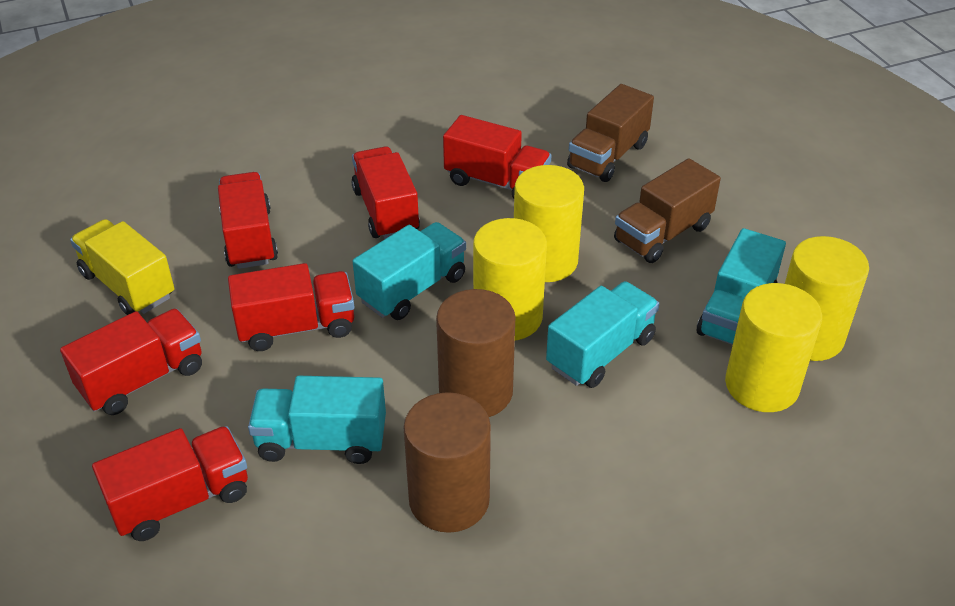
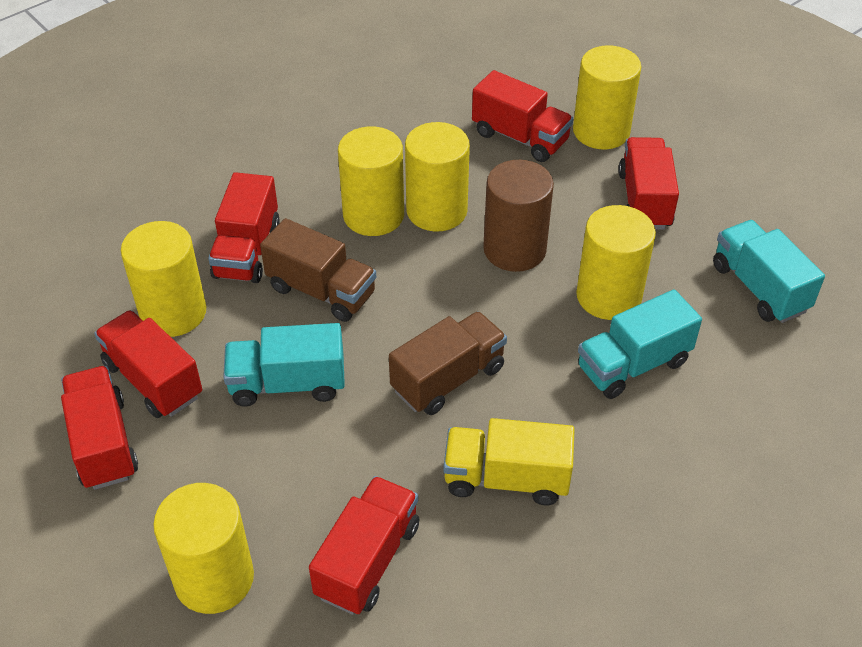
brown cylinder: [404,392,491,533] [436,289,516,417] = 2 -> [483,160,554,272] = 1
turquoise truck: [248,376,386,464] [353,222,466,320] [546,281,659,388] [697,228,786,345] = 4 -> [223,323,345,407] [578,289,702,399] [713,220,825,323] = 3
yellow cylinder: [473,218,547,340] [514,165,584,282] [725,283,822,412] [785,236,869,361] = 4 -> [121,221,206,337] [153,483,254,614] [338,126,404,236] [405,122,470,231] [573,45,641,149] [576,205,656,320] = 6

